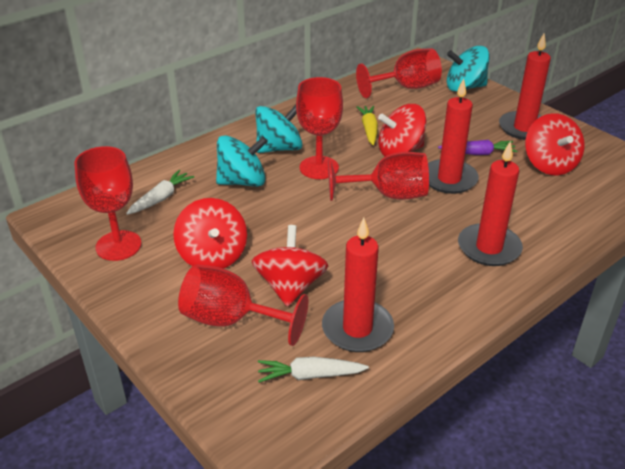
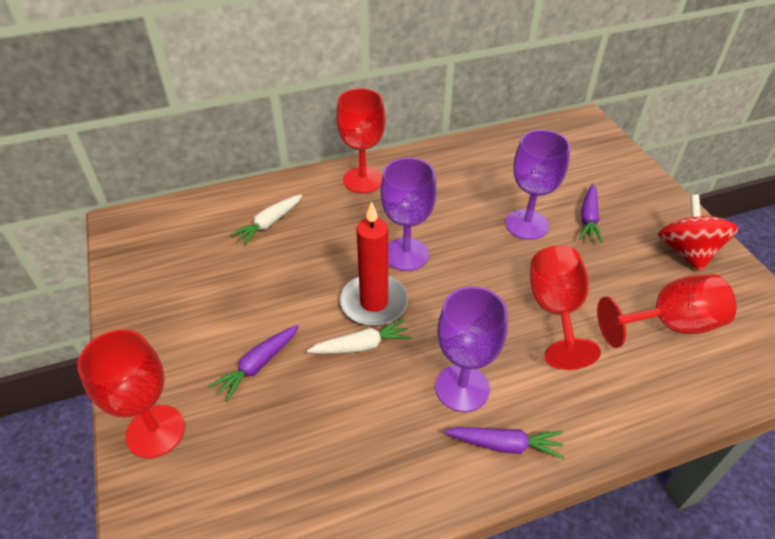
purple carrot: [438,140,517,155] = 1 -> [209,325,299,402] [444,427,565,459] [579,184,603,243] = 3
purple goblet: none = 0 -> [380,157,437,271] [435,286,508,412] [505,130,570,240] = 3
red candle: [322,218,394,352] [428,78,479,194] [458,141,523,266] [499,34,551,140] = 4 -> [340,201,408,326] = 1
red goblet: [74,146,142,261] [178,265,308,346] [296,77,343,179] [328,152,429,201] [356,48,442,98] = 5 -> [77,329,185,458] [336,88,386,193] [530,245,601,370] [597,274,736,348] = 4
red spinning top: [173,198,247,269] [252,225,328,307] [378,104,427,156] [525,113,585,175] = 4 -> [658,194,739,271] = 1
turquoise spinning top: [216,135,268,187] [255,105,303,153] [447,46,490,92] = 3 -> none = 0
yellow carrot: [356,106,378,145] = 1 -> none = 0

